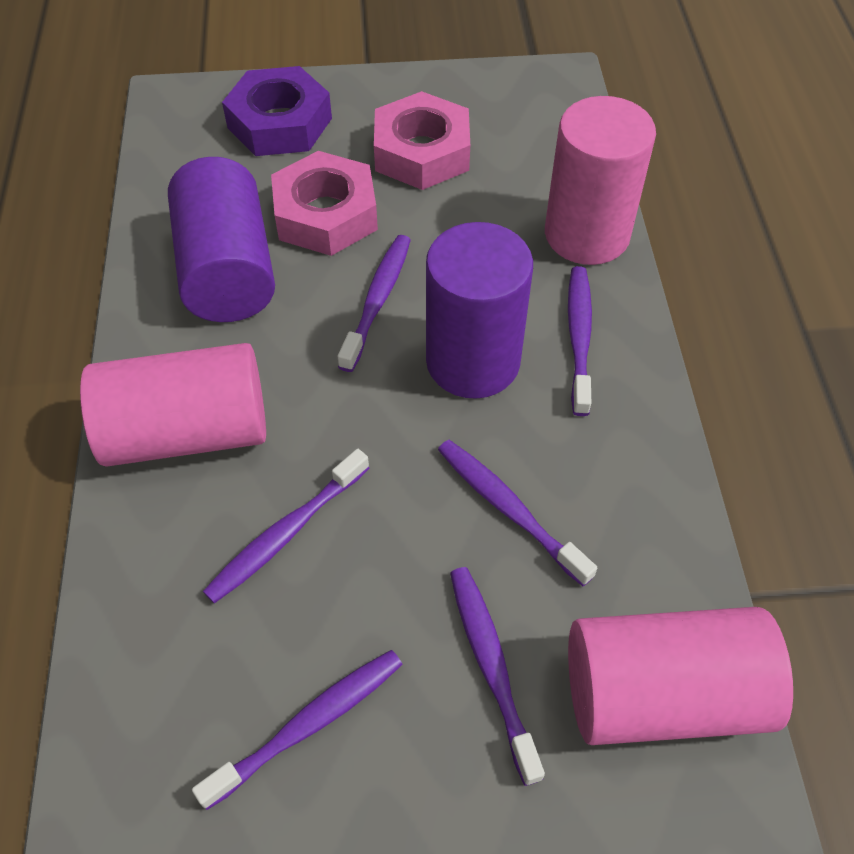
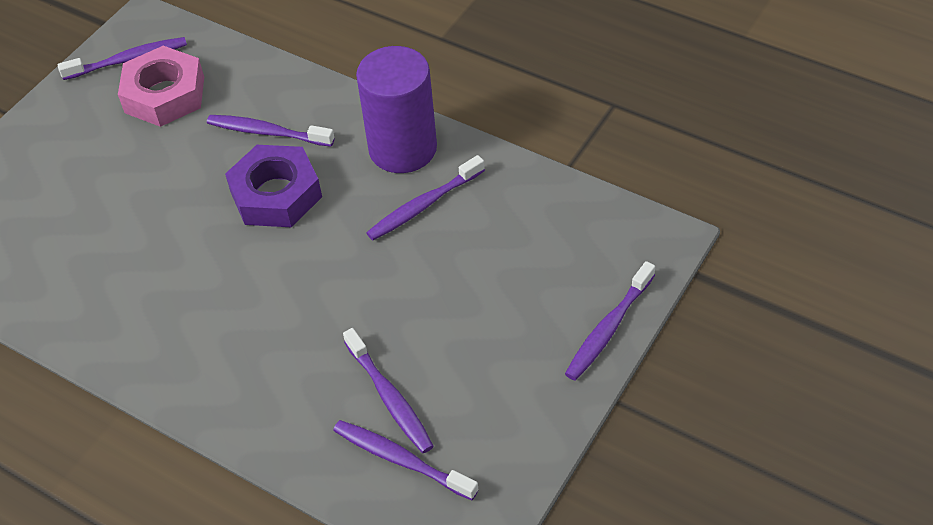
pink cylinder: [80,343,266,467] [545,96,656,265] [568,607,793,745] = 3 -> none = 0
pink nut: [271,151,378,256] [374,91,470,190] = 2 -> [118,46,204,127] = 1
purple cylinder: [168,157,275,322] [426,222,533,399] = 2 -> [356,46,437,173] = 1

